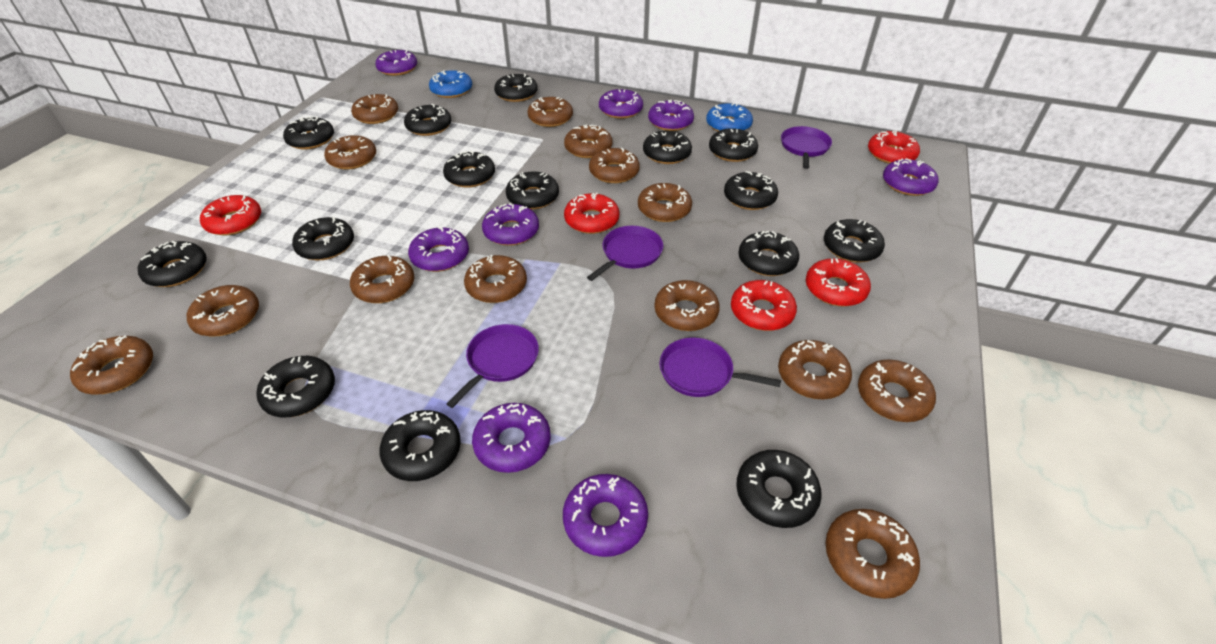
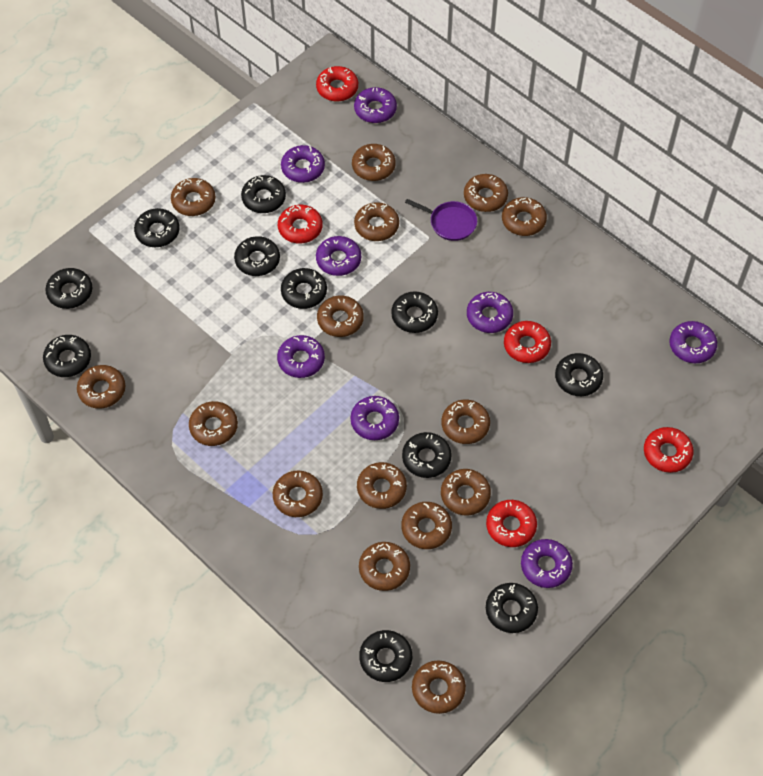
black donut: [138,241,207,287] [256,356,335,417] [283,116,334,149] [292,217,354,260] [379,410,461,481] [404,104,451,136] [443,151,495,188] [494,74,538,102] [506,171,559,209] [643,131,692,164] [709,128,758,162] [724,171,778,210] [736,450,822,528] [738,231,799,276] [824,219,885,262] = 15 -> [43,335,91,377] [46,268,92,309] [134,208,180,247] [234,236,280,276] [241,175,286,213] [281,268,327,309] [359,630,412,682] [391,291,438,333] [402,432,452,478] [486,583,538,633] [555,353,603,396] = 11
blue donut: [429,70,472,98] [706,103,753,132] = 2 -> none = 0
brown donut: [70,336,153,394] [187,285,259,336] [324,135,376,169] [350,255,414,303] [351,94,398,124] [464,255,527,303] [527,97,573,127] [564,124,613,158] [589,147,640,183] [638,183,692,222] [654,280,720,331] [778,340,852,399] [825,509,920,599] [858,359,936,422] = 14 -> [77,365,125,409] [171,178,216,216] [189,401,238,446] [273,471,323,517] [317,296,364,337] [352,144,396,181] [354,202,399,241] [357,462,407,509] [359,542,410,591] [401,502,452,549] [412,661,466,714] [441,469,491,515] [442,400,490,444] [464,174,508,212] [502,197,547,236] = 15
purple pan: [446,324,539,408] [587,226,663,281] [660,337,781,397] [781,126,832,169] = 4 -> [405,199,477,241] = 1

